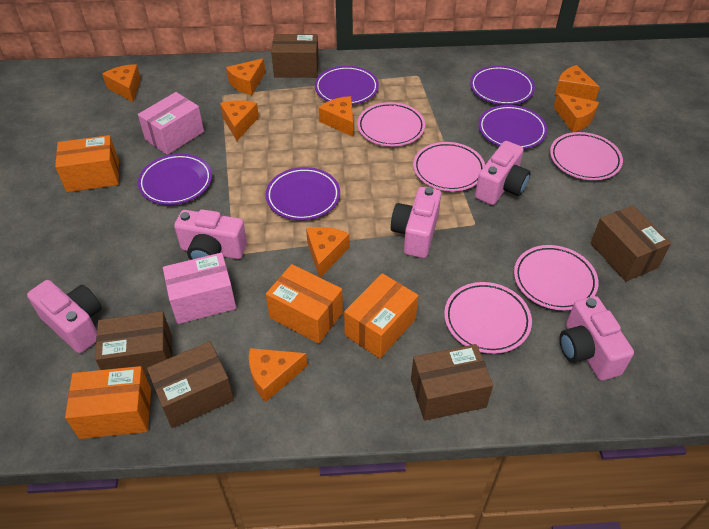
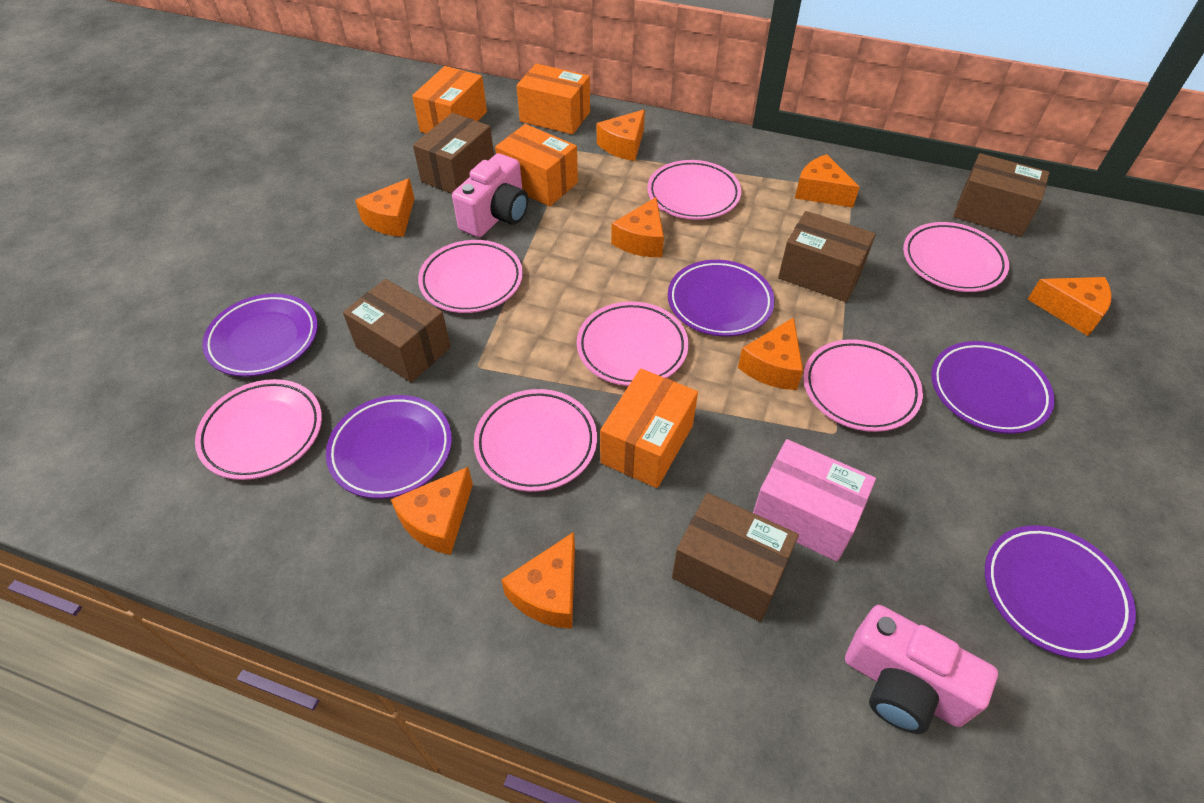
pink box: [138,92,204,155] [163,253,236,324] = 2 -> [753,439,876,562] = 1
pink camera: [27,280,102,353] [174,209,247,260] [391,187,441,258] [475,141,531,205] [559,296,634,381] = 5 -> [452,153,528,237] [845,605,998,734] = 2
pink plate: [357,102,425,146] [413,142,485,191] [444,282,532,354] [514,245,599,310] [550,132,623,180] = 5 -> [195,379,322,480] [418,240,523,313] [474,389,597,492] [577,301,689,386] [647,160,741,220] [803,339,923,432] [903,222,1009,292] = 7

